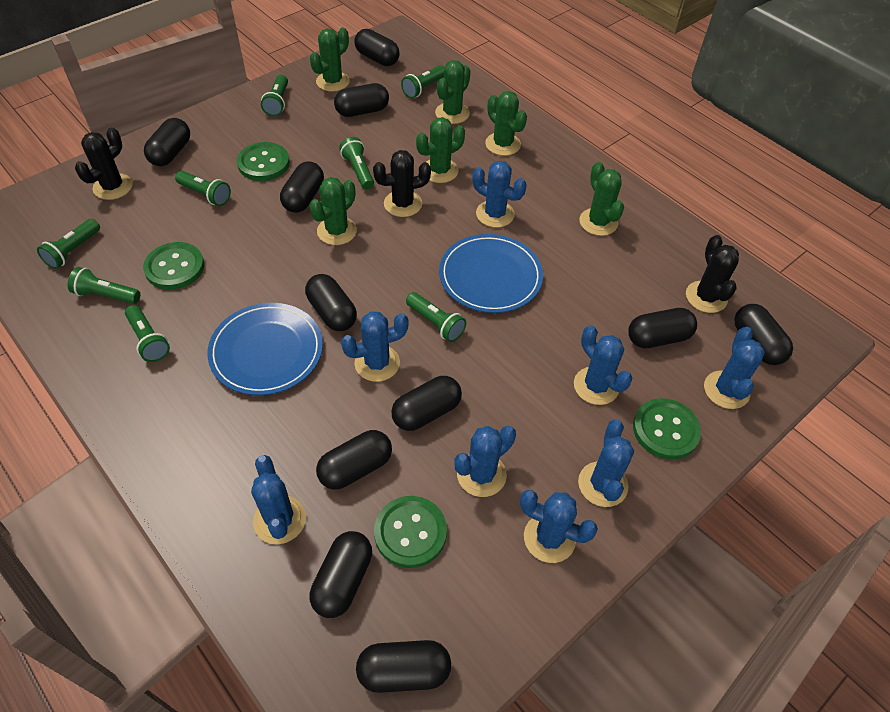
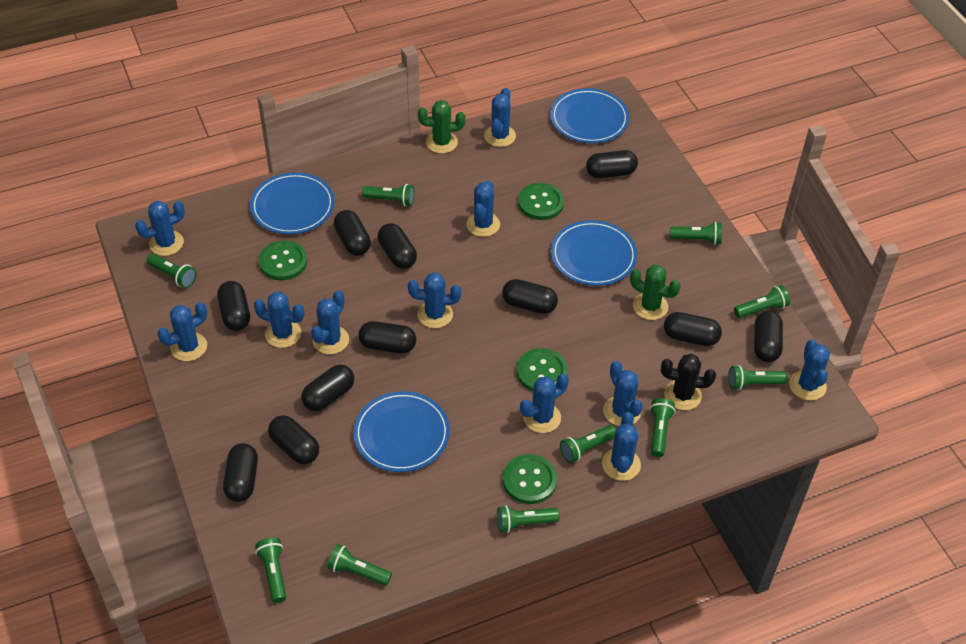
black cactus: [75,128,133,200] [373,150,431,217] [686,235,739,313] = 3 -> [661,354,716,410] = 1
blue cactus: [251,455,306,544] [341,311,409,382] [454,426,516,497] [473,161,527,228] [520,490,598,563] [574,325,632,405] [578,420,634,507] [704,327,765,409] = 8 -> [135,201,185,256] [157,302,207,361] [254,292,304,348] [311,291,349,354] [408,272,461,328] [466,181,500,237] [484,88,516,147] [520,374,569,433] [602,412,641,481] [603,361,643,426] [789,339,830,401] = 11
blue plate: [207,303,323,395] [439,234,543,313] = 2 -> [250,172,335,234] [353,391,450,472] [550,88,629,143] [551,220,637,286] = 4
green cactus: [309,177,357,245] [310,27,350,92] [416,117,465,183] [435,60,470,124] [485,91,527,156] [579,162,624,236] = 6 -> [418,100,465,154] [630,265,681,320] = 2
green flashlight: [37,219,100,269] [68,267,140,304] [125,305,170,362] [175,171,231,206] [261,75,288,116] [339,137,374,190] [401,65,445,98] [406,292,466,342] = 8 -> [147,254,197,288] [255,538,286,603] [327,544,392,586] [362,184,414,206] [497,505,560,533] [560,425,616,463] [650,398,675,457] [670,222,722,245] [728,365,788,390] [734,285,790,318] = 10

